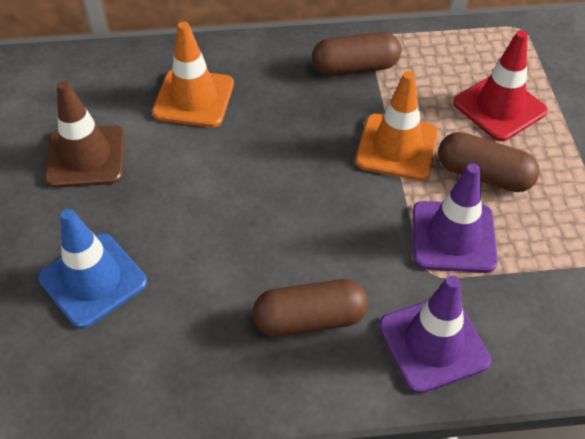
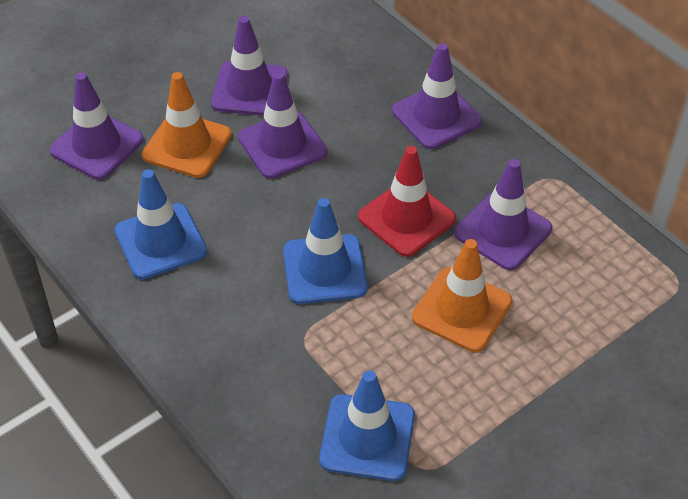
blue traffic cone: [38,209,147,329] = 1 -> [114,169,207,279] [283,198,368,304] [319,370,415,481] = 3
brown capsule: [253,279,368,337] [312,32,401,76] [438,132,540,192] = 3 -> none = 0
brown traffic cone: [45,81,125,188] = 1 -> none = 0
purple traffic cone: [379,275,491,394] [412,163,498,273] = 2 -> [50,72,144,180] [211,16,288,116] [238,72,327,179] [392,43,482,149] [454,159,552,270] = 5

